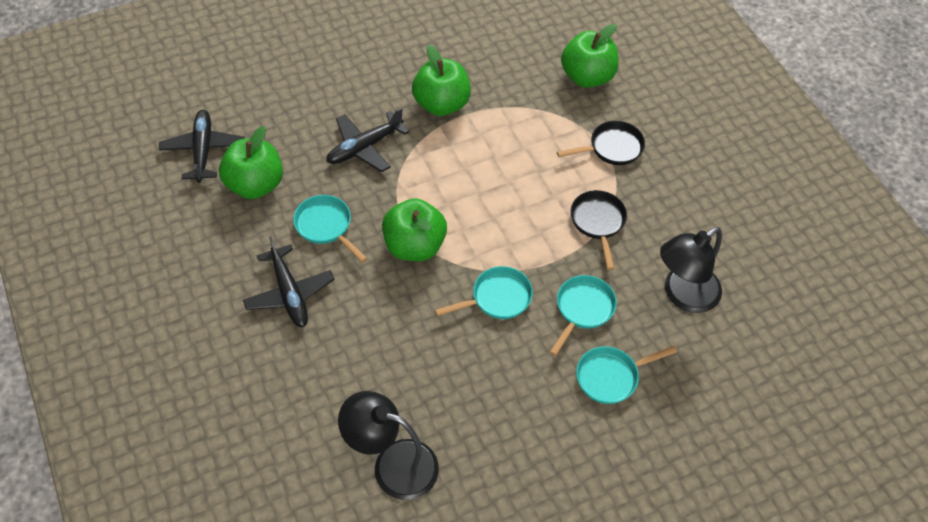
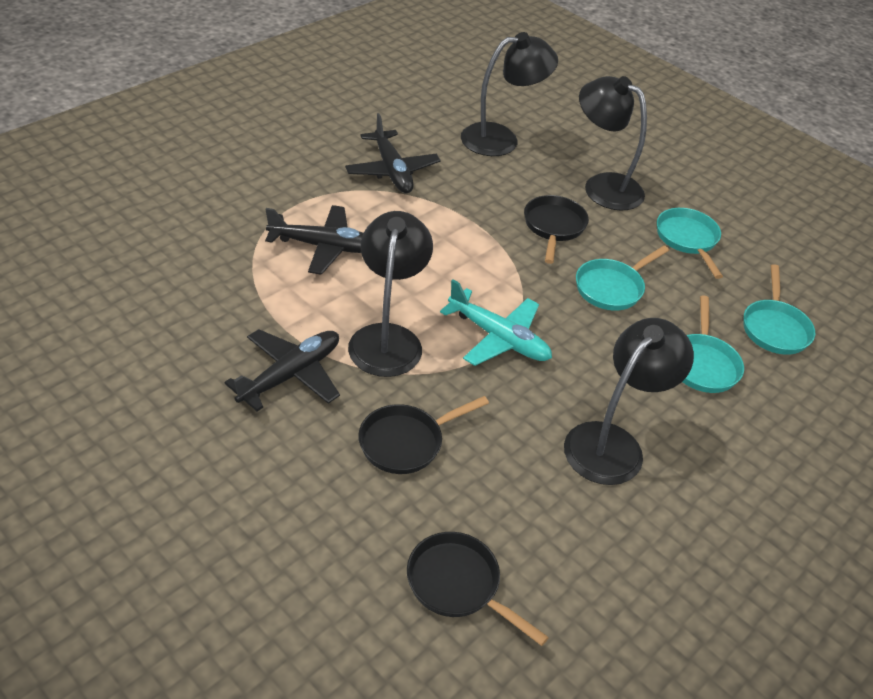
black lamp: [338,391,439,500] [660,227,722,313] = 2 -> [348,211,433,377] [461,32,558,156] [564,318,694,485] [579,76,647,211] = 4
black pan: [557,121,645,165] [571,190,627,270] = 2 -> [358,396,489,474] [407,532,549,646] [524,195,589,264] = 3
green apple: [219,126,283,199] [382,198,447,261] [412,45,471,116] [561,24,619,88] = 4 -> none = 0
turquoise plane: none = 0 -> [440,279,552,366] = 1

